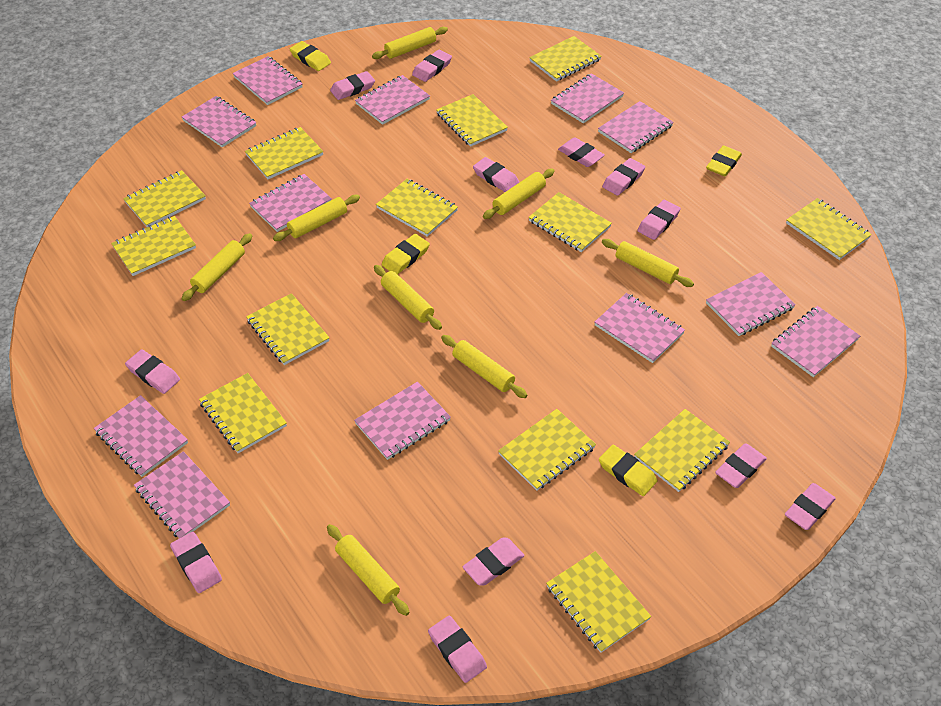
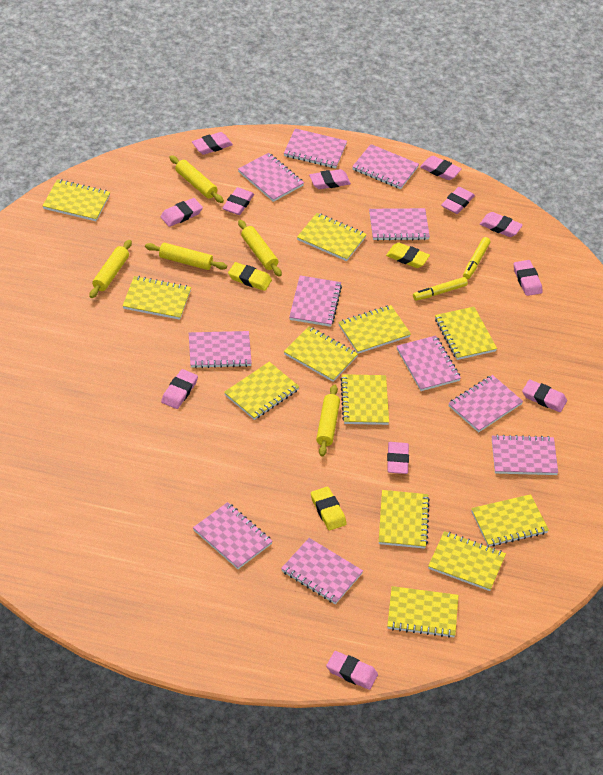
pink notebook: [94,395,188,477] [134,451,230,538] [182,96,256,148] [233,56,303,105] [249,174,332,232] [354,382,451,460] [355,75,430,125] [551,73,624,123] [595,293,685,363] [598,101,674,153] [706,272,796,336] [771,306,860,377] = 12 -> [189,331,252,368] [193,502,273,569] [238,153,304,202] [281,538,363,604] [284,128,347,168] [289,275,342,327] [352,144,419,189] [369,208,430,241] [397,335,461,391] [448,375,523,433] [492,434,558,475] = 11
yellow eraser: [290,41,331,71] [382,234,430,274] [599,445,657,496] [706,145,742,177] = 4 -> [228,262,272,291] [311,487,347,530] [386,243,430,268] = 3
yellow marker: none = 0 -> [413,277,468,301] [463,237,490,279] = 2
yellow notebook: [111,216,196,276] [123,170,206,227] [199,373,287,453] [245,127,323,179] [246,293,330,365] [376,179,458,237] [436,94,508,147] [498,409,596,491] [529,36,602,82] [529,192,612,252] [546,551,651,653] [634,409,730,492] [786,198,872,260] = 13 -> [43,179,110,221] [123,276,191,320] [224,362,300,420] [284,326,358,382] [297,213,367,261] [338,305,411,354] [340,374,389,425] [379,490,430,549] [387,586,459,638] [428,531,506,591] [435,307,497,360] [471,494,549,547] = 12
yellow rolling pin: [181,233,252,301] [273,195,360,241] [327,524,410,616] [372,27,448,59] [374,265,442,330] [441,335,528,398] [483,169,555,219] [602,239,694,287] = 8 -> [90,240,132,298] [145,243,227,270] [169,155,224,203] [238,220,282,277] [316,384,340,457] = 5

